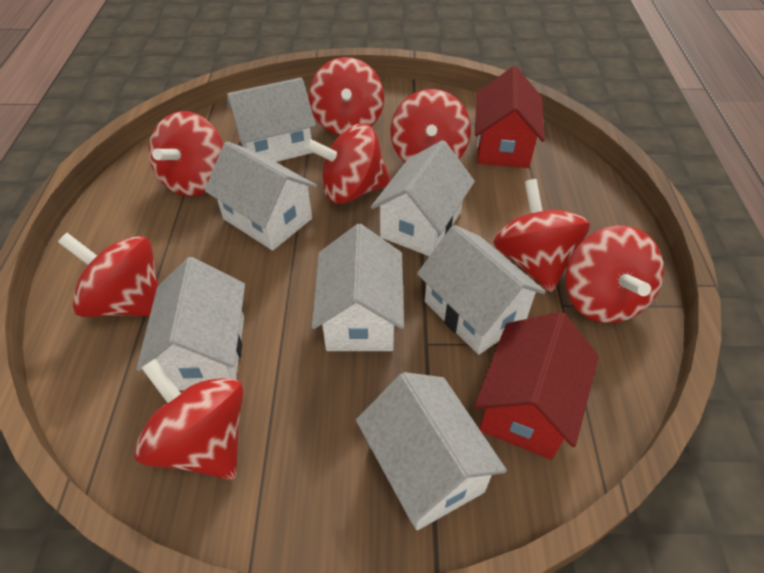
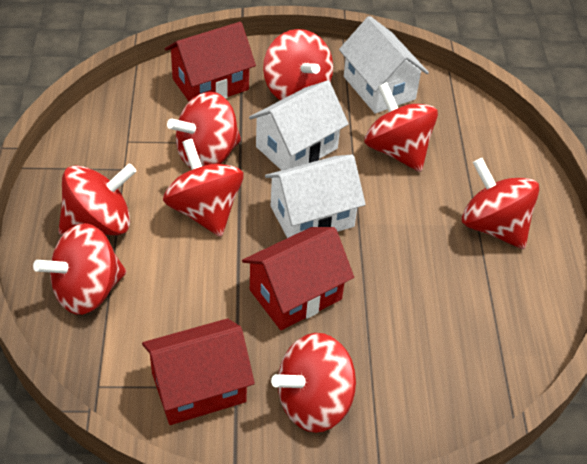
red house: [474,312,599,460] [475,66,545,168] = 2 -> [142,318,255,425] [165,22,256,101] [242,227,354,330] = 3
white house: [136,257,245,391] [205,141,317,251] [227,77,316,162] [312,224,404,351] [356,372,507,530] [371,140,475,256] [417,225,546,355] = 7 -> [249,80,349,170] [265,155,366,238] [339,16,429,114] = 3

